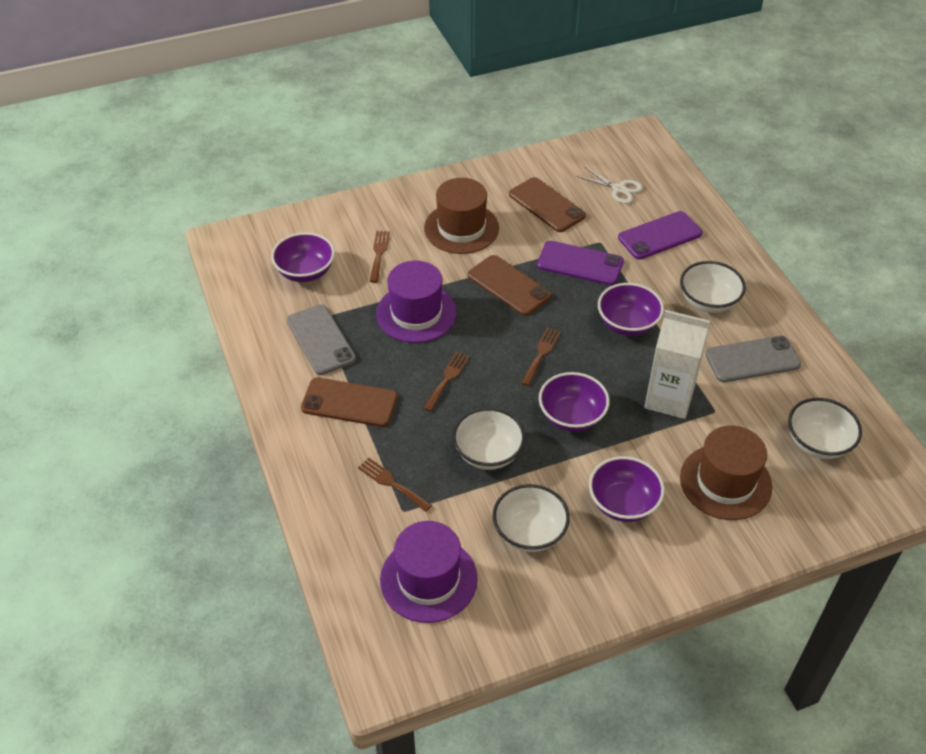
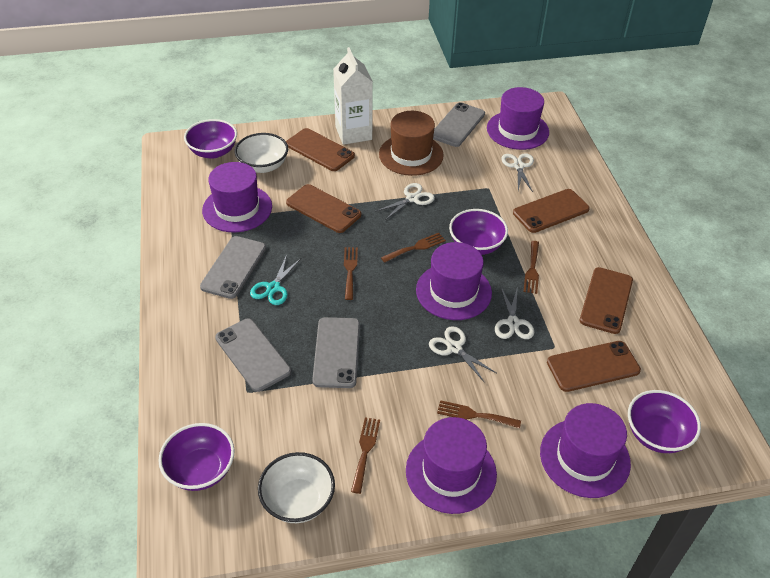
brown fork: [358,458,432,512] [370,231,390,283] [423,352,470,412] [521,328,561,386] = 4 -> [344,247,358,300] [351,417,380,494] [381,233,446,263] [437,400,521,428] [524,241,539,294] = 5
brown hat: [424,178,499,254] [680,425,772,520] = 2 -> [379,111,444,176] = 1
brown phone: [301,378,398,427] [468,255,551,316] [509,177,586,232] = 3 -> [286,128,355,171] [286,184,361,233] [513,189,590,233] [547,341,641,392] [579,267,633,334] = 5
grey phone: [287,304,356,375] [705,336,801,382] = 2 -> [200,236,266,299] [215,318,291,392] [312,317,360,388] [433,102,485,147] = 4
purple hat: [376,261,457,343] [380,521,478,623] = 2 -> [202,162,272,232] [406,417,497,514] [416,242,492,320] [487,87,549,150] [540,403,631,498] = 5
purple phone: [537,241,624,285] [618,211,702,259] = 2 -> none = 0
turquoise scissors: none = 0 -> [250,255,301,305] = 1
white bowl: [452,408,525,470] [493,484,570,552] [680,261,746,313] [788,398,862,459] = 4 -> [234,133,288,173] [258,452,335,523] = 2
white scissors: [577,167,643,204] = 1 -> [375,183,435,220] [429,326,496,382] [495,286,534,339] [501,153,534,192] = 4

